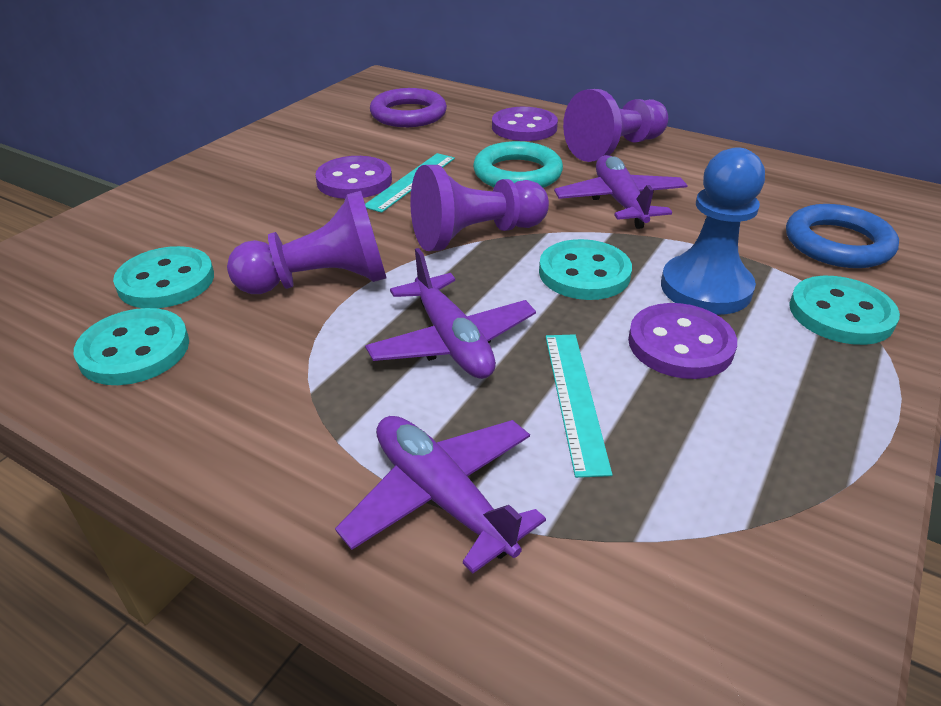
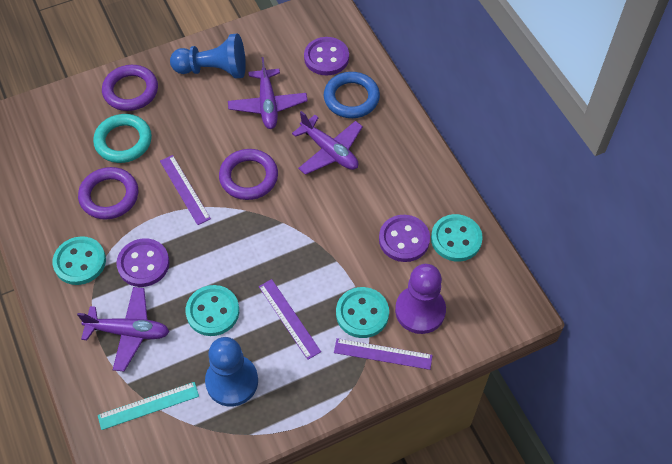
blue pawn: [661,147,765,315] = 1 -> [170,34,246,79] [205,337,258,406] = 2
purple pawn: [227,191,386,294] [410,165,549,251] [563,89,668,162] = 3 -> [395,264,446,334] = 1
purple ring: [370,88,447,127] = 1 -> [78,167,138,219] [102,65,158,111] [219,149,278,200] = 3
purple ruler: none = 0 -> [160,155,211,225] [259,279,321,360] [334,338,433,370] = 3
turquoise ruler: [365,153,455,213] [545,334,612,478] = 2 -> [98,382,199,430] = 1

